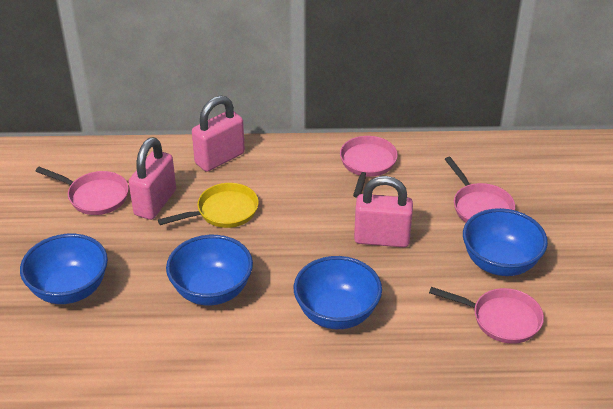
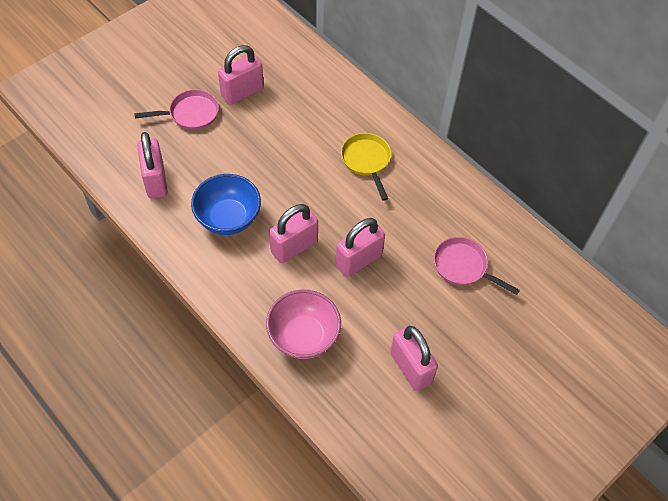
blue bowl: [20,234,108,304] [166,235,253,305] [294,256,382,329] [463,208,548,276] = 4 -> [191,174,261,235] = 1
pink bowl: none = 0 -> [266,290,341,359] = 1
pink padlock: [129,137,176,220] [192,96,245,172] [354,176,413,247] = 3 -> [137,132,168,198] [218,45,264,105] [269,204,318,263] [335,218,385,277] [390,326,438,391] = 5
pink pan: [35,167,129,215] [340,136,398,197] [429,287,544,344] [445,157,515,222] = 4 -> [134,89,219,130] [434,237,520,295] = 2

